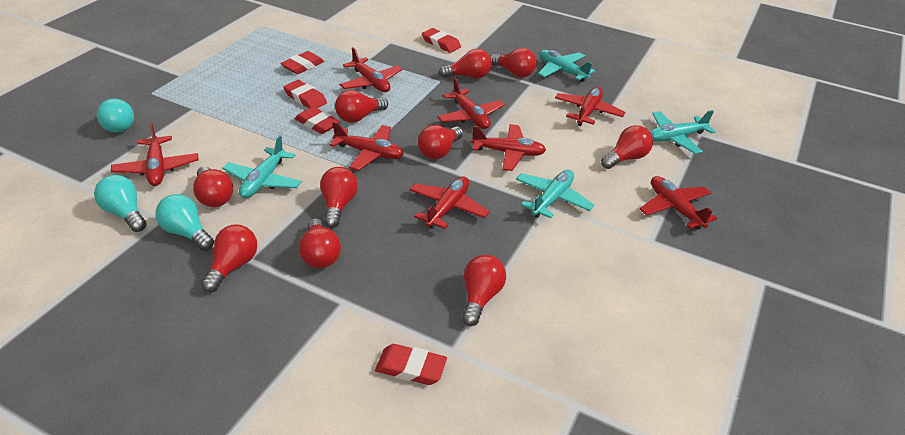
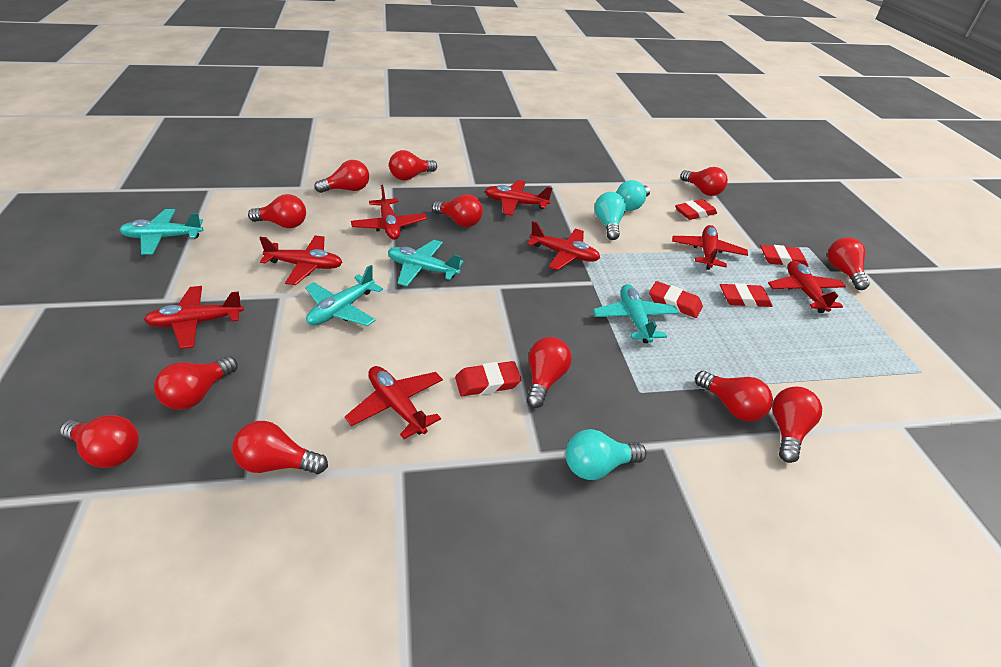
red light bulb: [193,166,233,207] [201,225,257,292] [299,218,341,268] [320,167,358,228] [335,90,388,123] [418,125,463,159] [439,49,492,79] [462,255,506,326] [490,48,537,77] [601,125,653,169] = 10 -> [60,415,139,468] [154,356,238,410] [232,421,328,474] [248,194,306,228] [314,160,369,193] [389,150,437,181] [432,194,483,227] [527,337,572,408] [680,167,728,196] [695,371,773,421] [772,387,822,463] [828,237,870,290] = 12

